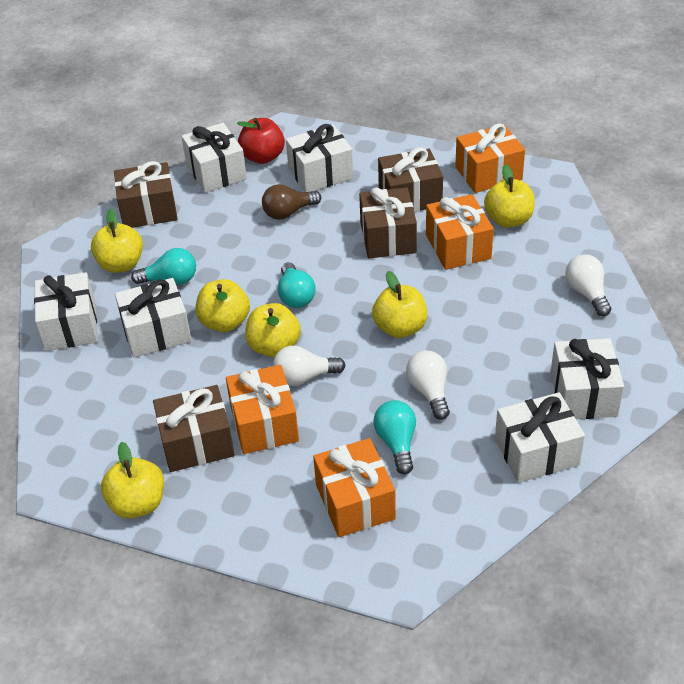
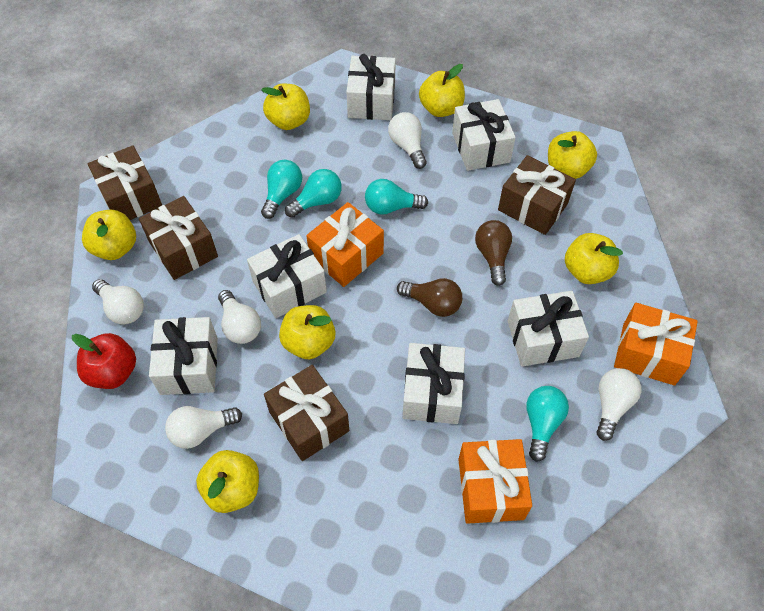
brown light bulb: [262,184,321,220] = 1 -> [397,278,462,317] [475,220,512,286] = 2
orange gift: [226,365,299,454] [313,438,396,537] [426,194,494,270] [455,123,525,193] = 4 -> [306,202,384,287] [458,439,532,524] [614,303,698,385] = 3
turquoise light bulb: [131,248,196,285] [278,262,316,308] [373,400,416,474] = 3 -> [261,160,302,219] [285,169,342,218] [365,179,428,215] [526,386,569,462] = 4
white light bulb: [273,346,345,386] [406,350,450,420] [565,255,611,316] = 3 -> [92,279,144,325] [165,406,242,449] [218,290,261,344] [388,112,427,169] [597,368,642,441] = 5
yellow apple: [91,209,143,273] [101,442,164,519] [196,279,250,332] [245,303,301,357] [372,271,427,338] [484,164,535,228] = 6 -> [82,210,136,260] [196,450,259,513] [261,84,310,130] [279,305,336,359] [419,64,465,117] [548,131,597,179] [565,233,623,284] = 7

